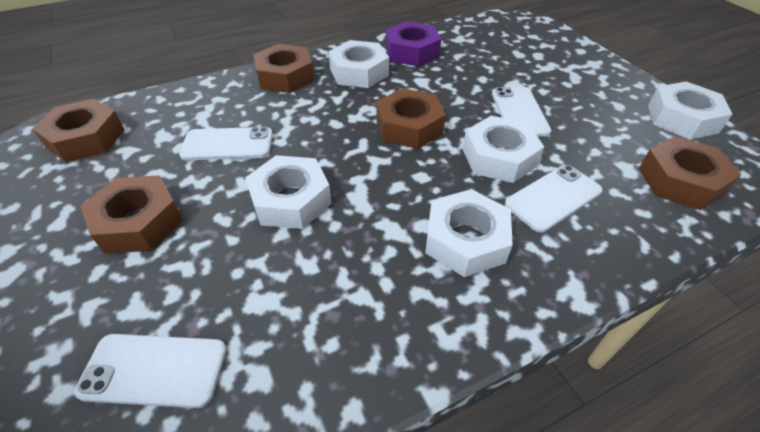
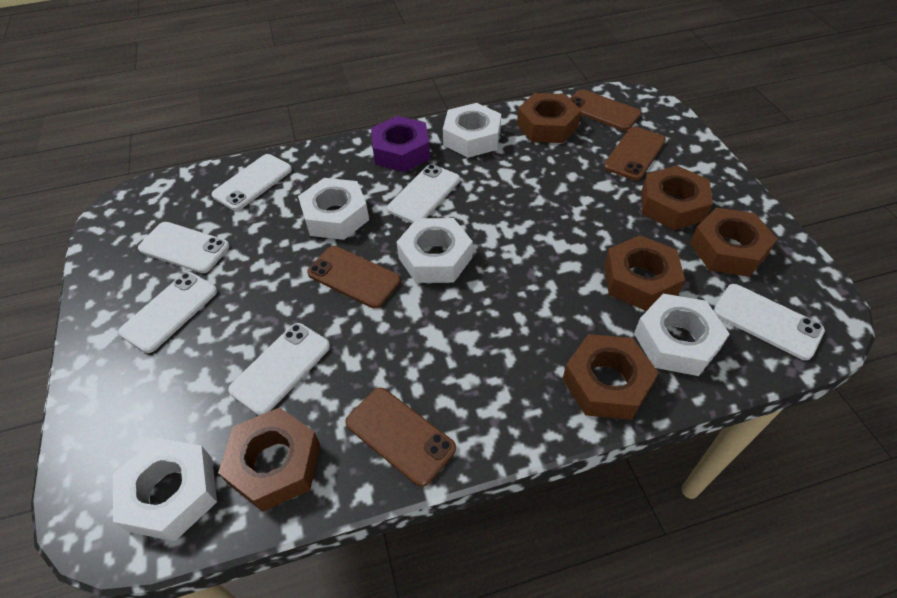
brown nut: [33,99,125,162] [80,175,183,254] [253,44,314,93] [376,88,446,149] [639,136,741,210] = 5 -> [218,407,320,512] [517,93,581,143] [563,334,659,420] [604,235,685,311] [642,166,713,230] [690,207,777,277] = 6
brown phone: none = 0 -> [307,246,401,308] [345,388,456,487] [570,89,641,131] [604,127,666,181] = 4
white phone: [74,334,226,408] [179,127,273,160] [492,87,551,137] [505,165,602,233] = 4 -> [118,272,217,353] [138,222,230,273] [212,154,292,211] [228,323,330,416] [387,164,460,223] [714,284,825,360] = 6

